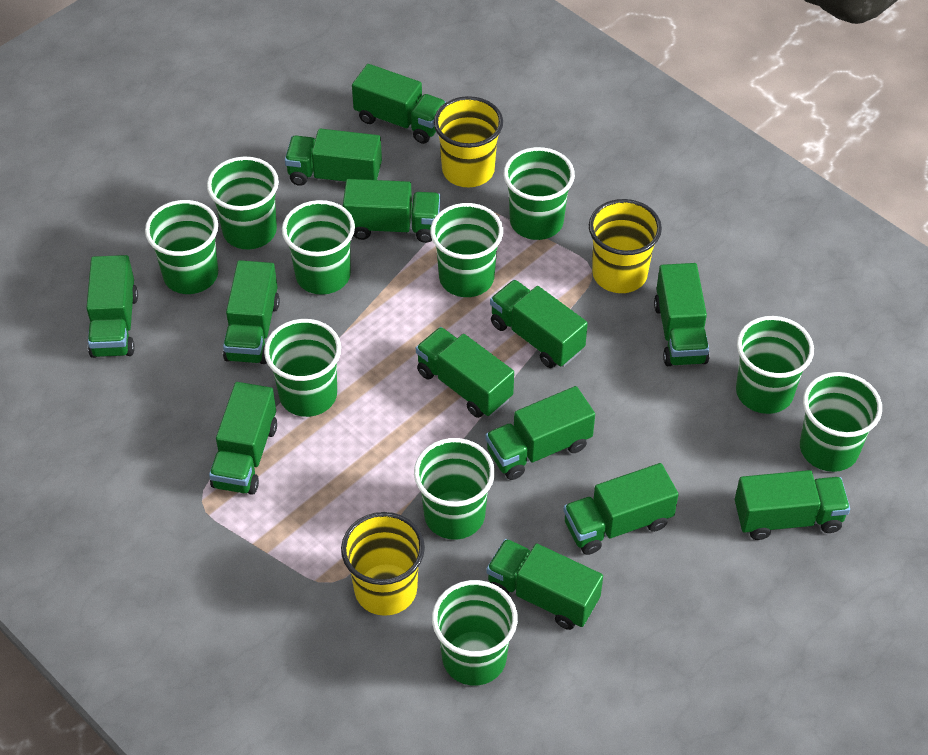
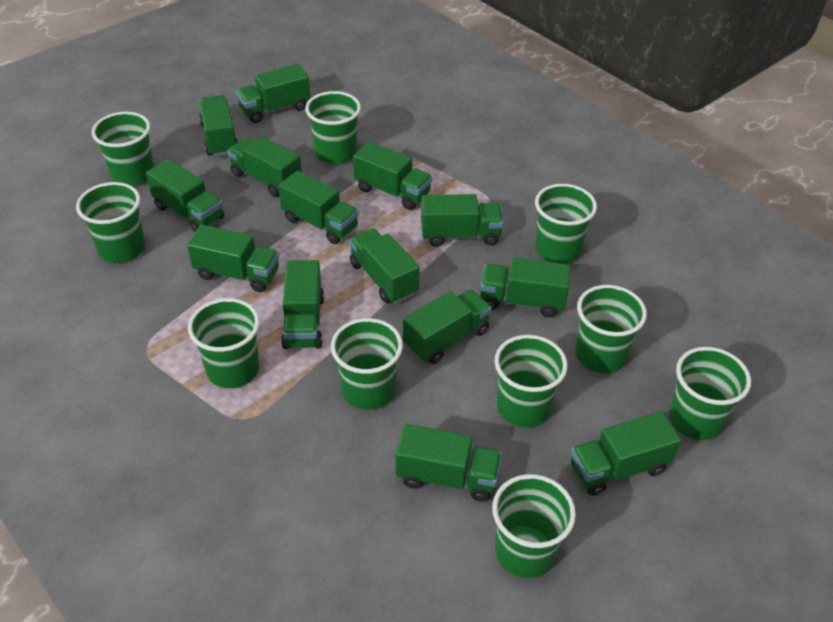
green truck: [86,255,138,358] [209,382,277,495] [223,260,280,364] [285,129,382,186] [343,179,441,243] [352,64,446,144] [416,327,514,418] [486,386,595,480] [486,539,603,630] [490,279,588,368] [563,463,679,555] [654,263,710,366] [735,470,850,540] = 13 -> [146,159,224,232] [187,225,279,292] [199,95,238,157] [227,137,302,197] [236,64,310,123] [278,170,359,244] [281,260,324,349] [349,228,420,304] [353,141,432,210] [396,424,502,502] [403,289,492,364] [421,194,503,247] [480,257,571,317] [571,412,681,496] = 14
yellow cup: [341,512,425,616] [434,96,503,187] [589,199,662,293] = 3 -> none = 0

